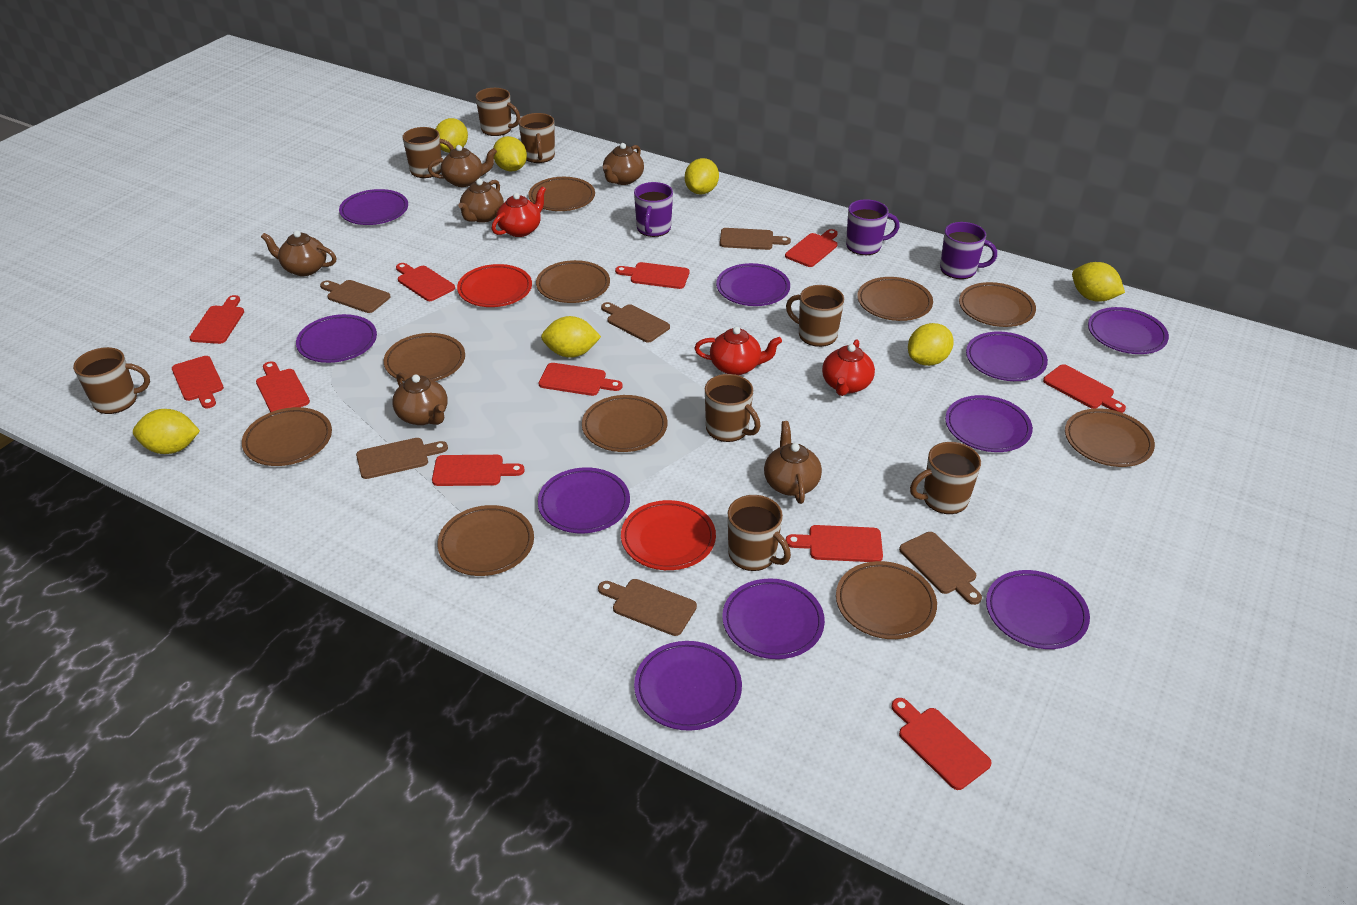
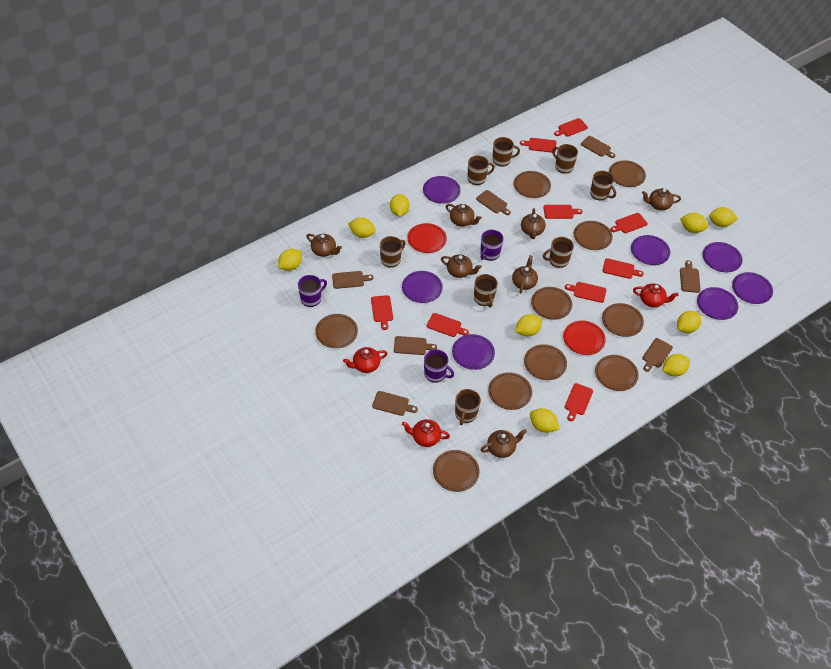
brown cutting board: [320,280,391,313] [356,438,448,479] [598,579,697,636] [601,302,670,342] [720,228,791,250] [899,532,982,605] = 6 -> [332,271,374,289] [372,391,418,416] [394,336,437,355] [476,190,511,215] [581,136,615,158] [642,338,673,372] [680,260,701,293] = 7
brown teapot: [261,230,337,276] [392,373,447,425] [428,145,497,187] [458,179,504,223] [603,143,644,185] [764,421,822,504] = 6 -> [306,234,342,257] [441,254,482,278] [446,204,482,227] [481,429,527,458] [512,255,538,294] [521,208,546,239] [642,188,681,210] = 7
purple plate: [296,314,377,363] [339,189,408,225] [537,467,630,533] [634,641,742,731] [716,263,790,306] [722,579,825,659] [945,395,1033,452] [966,332,1048,381] [986,570,1090,649] [1088,307,1169,354] = 10 -> [402,271,443,303] [423,176,461,204] [452,334,495,370] [631,235,670,265] [697,287,738,320] [702,242,742,272] [732,272,773,304] = 7
red cutting board: [172,356,224,408] [189,295,244,344] [256,361,310,412] [396,263,455,301] [432,455,525,486] [539,363,623,396] [615,262,689,289] [785,229,838,267] [786,525,883,562] [891,698,992,790] [1043,364,1126,413] = 11 -> [371,295,393,330] [427,313,469,337] [520,138,556,153] [543,205,582,219] [554,118,588,137] [565,282,606,303] [565,383,593,421] [602,258,644,279] [610,213,648,233] = 9
yellow lemon: [133,409,200,454] [436,118,468,153] [493,136,527,172] [541,316,601,358] [685,158,719,194] [908,323,954,366] [1072,262,1125,302] = 7 -> [278,249,302,271] [348,217,376,238] [390,194,410,216] [515,314,542,336] [530,408,560,433] [662,354,690,376] [677,311,701,333] [680,213,708,233] [709,207,738,227] = 9

